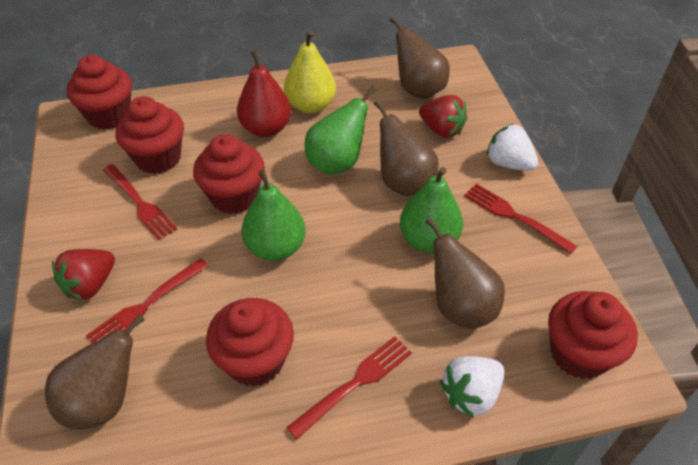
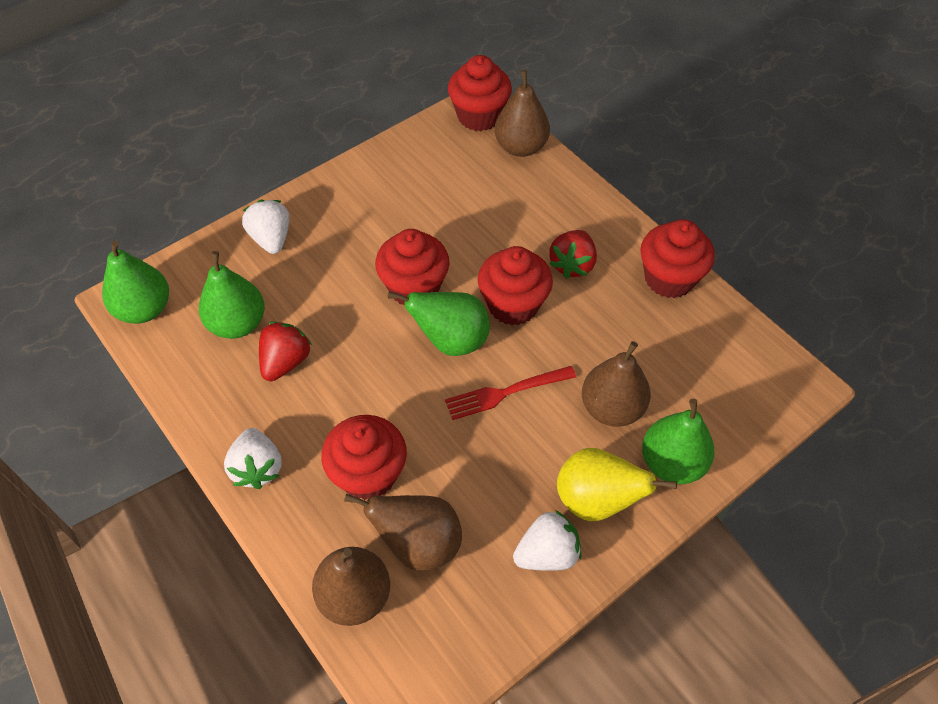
green pear: [241,170,306,261] [305,86,376,175] [400,167,463,253] = 3 -> [102,240,169,324] [199,251,265,339] [388,292,490,356] [642,399,715,484] = 4
red fork: [86,258,208,343] [103,164,177,240] [287,336,412,439] [464,184,577,254] = 4 -> [445,366,576,420] = 1
red pear: [237,50,291,137] = 1 -> none = 0
white strawberry: [440,356,504,418] [486,124,538,171] = 2 -> [224,428,282,489] [242,200,290,254] [513,510,581,571] = 3

